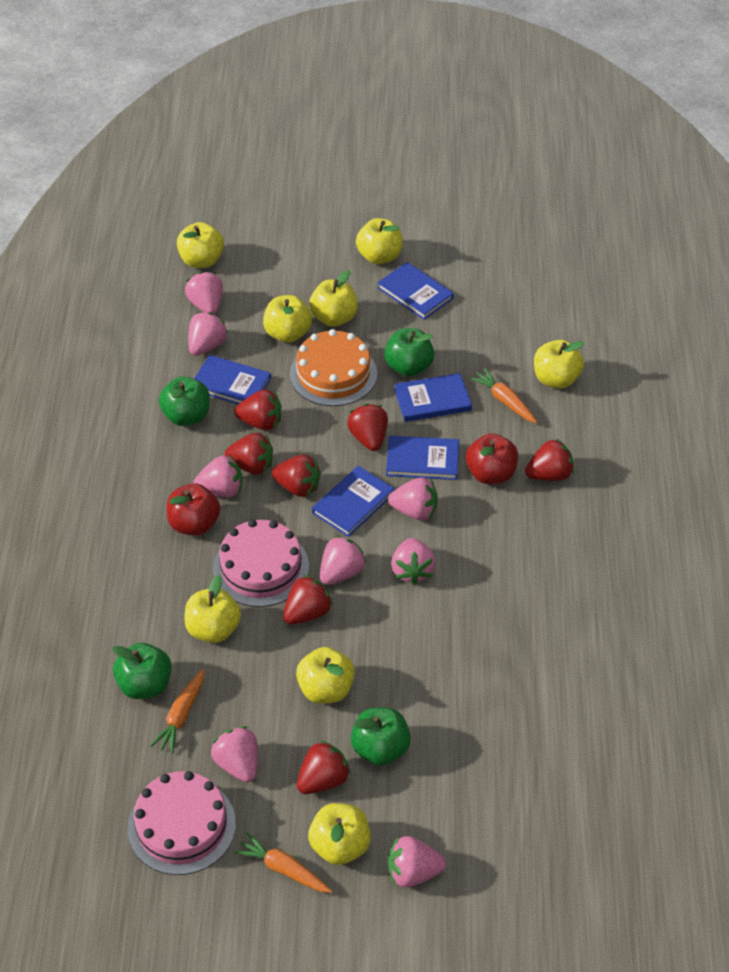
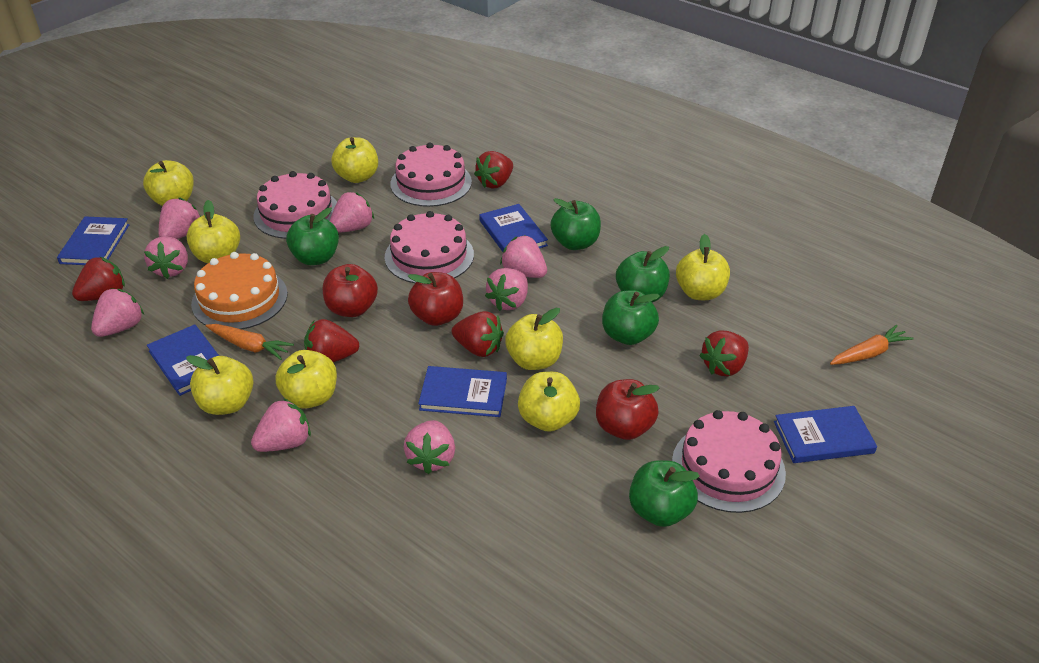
green apple: [112,643,172,699] [159,376,210,426] [351,707,411,766] [384,328,435,377] = 4 -> [286,207,339,265] [551,198,601,250] [602,290,660,345] [616,246,670,302] [629,460,699,527] = 5
orange carrot: [150,669,204,754] [234,832,332,893] [470,368,537,423] = 3 -> [206,324,294,360] [830,325,914,365] = 2
pink cake: [128,771,236,875] [213,519,309,607] = 2 -> [253,171,337,239] [385,211,474,283] [390,142,472,207] [672,410,786,513] = 4
red apple: [167,483,220,536] [466,433,518,484] = 2 -> [323,264,378,317] [408,272,463,326] [596,379,659,440] = 3
red strawberry: [225,433,273,475] [234,389,281,430] [272,455,321,497] [283,575,333,624] [297,740,351,794] [347,404,388,451] [525,439,574,481] = 7 -> [72,257,125,301] [304,319,359,362] [452,311,504,357] [474,151,513,189] [699,331,749,376] = 5

